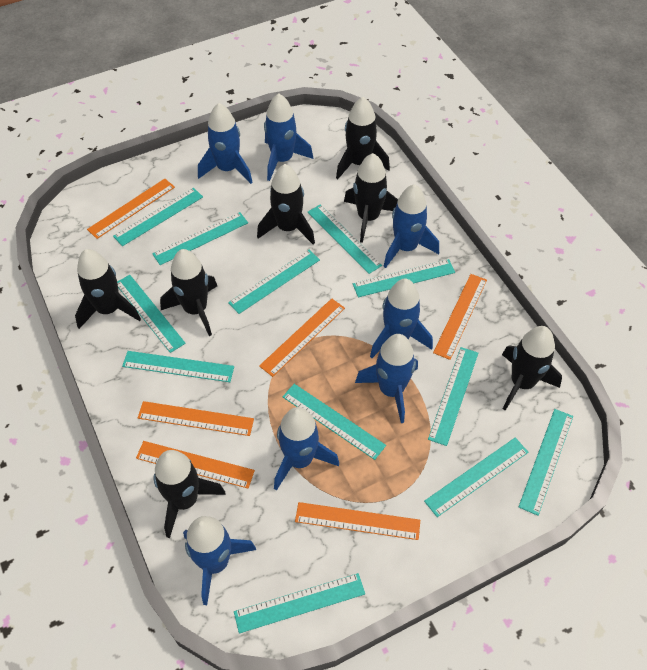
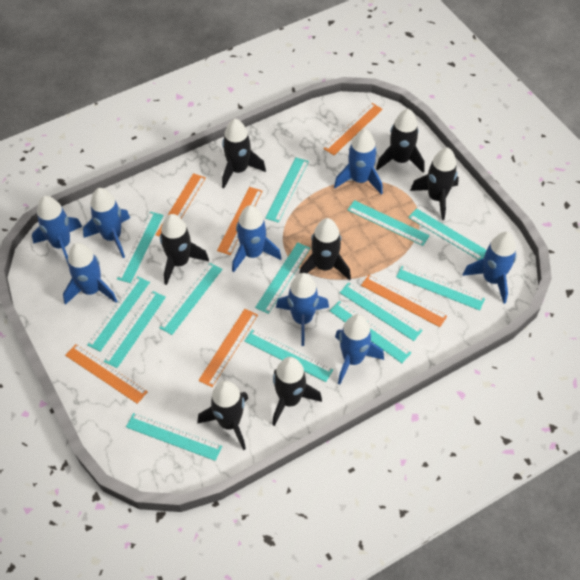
blue rocket: [183,516,256,605] [198,103,253,184] [264,93,313,181] [274,407,339,491] [355,334,418,423] [370,279,433,358] [383,184,439,268] = 7 -> [32,196,82,266] [63,243,117,305] [83,188,130,258] [232,205,282,272] [276,273,329,346] [334,129,383,194] [335,314,384,384] [462,232,517,304] = 8
turquoise ruler: [113,188,203,246] [117,275,186,353] [122,351,234,382] [152,212,248,265] [228,250,320,314] [234,573,365,634] [283,384,386,460] [308,204,382,274] [353,259,455,297] [424,438,528,517] [428,347,478,446] [519,409,573,516] = 12 -> [87,276,150,352] [104,291,166,368] [117,212,164,283] [126,413,222,461] [159,263,223,335] [244,329,333,382] [255,242,310,314] [265,157,309,223] [330,301,411,363] [340,283,422,341] [348,200,430,246] [396,266,485,310] [408,208,486,260] = 13

